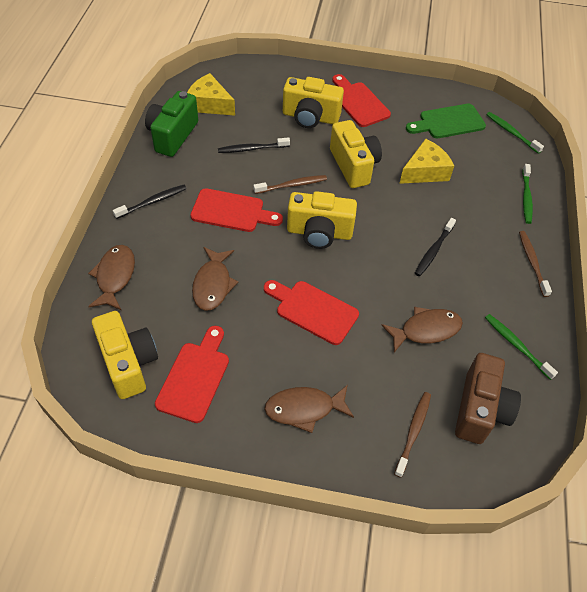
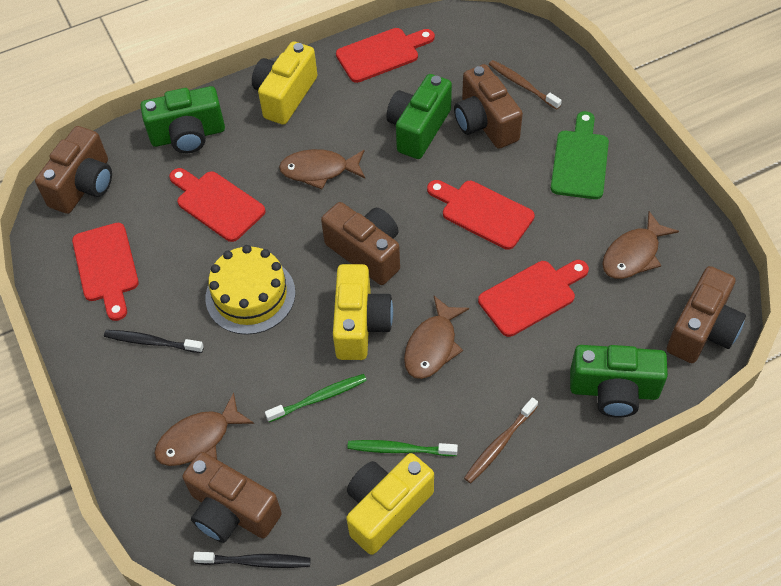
black toothbrush: [113,185,187,219] [218,137,290,153] [415,218,456,276] = 3 -> [104,330,204,353] [193,552,311,568] = 2
brown camera: [455,353,521,444] = 1 -> [35,126,112,214] [182,452,282,543] [321,202,400,285] [454,64,523,149] [667,266,746,363] = 5
brown toothbrush: [253,175,327,194] [394,392,431,478] [519,231,552,297] = 3 -> [464,397,538,483] [489,60,562,110] = 2
green camera: [145,91,198,157] = 1 -> [140,86,225,153] [386,74,452,159] [570,345,668,418] = 3
green toothbrush: [485,314,558,380] [486,112,544,154] [522,164,533,224] = 3 -> [265,374,367,422] [347,440,458,456] = 2
red cutting board: [155,326,229,423] [190,188,283,232] [264,280,359,345] [332,74,391,127] = 4 -> [72,222,139,321] [169,168,266,242] [336,28,435,83] [427,180,535,250] [478,260,589,337] = 5
yellow cake: none = 0 -> [206,245,295,335] = 1
yellow camera: [92,311,158,399] [283,77,344,128] [287,191,357,249] [330,120,382,188] = 4 -> [252,41,317,125] [333,264,393,360] [346,453,434,555] = 3
yellow cheese: [187,73,235,116] [399,139,454,184] = 2 -> none = 0

